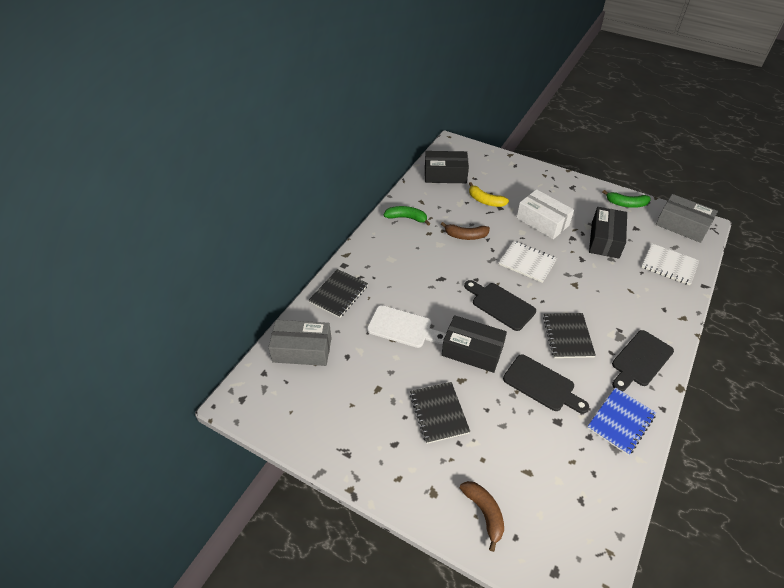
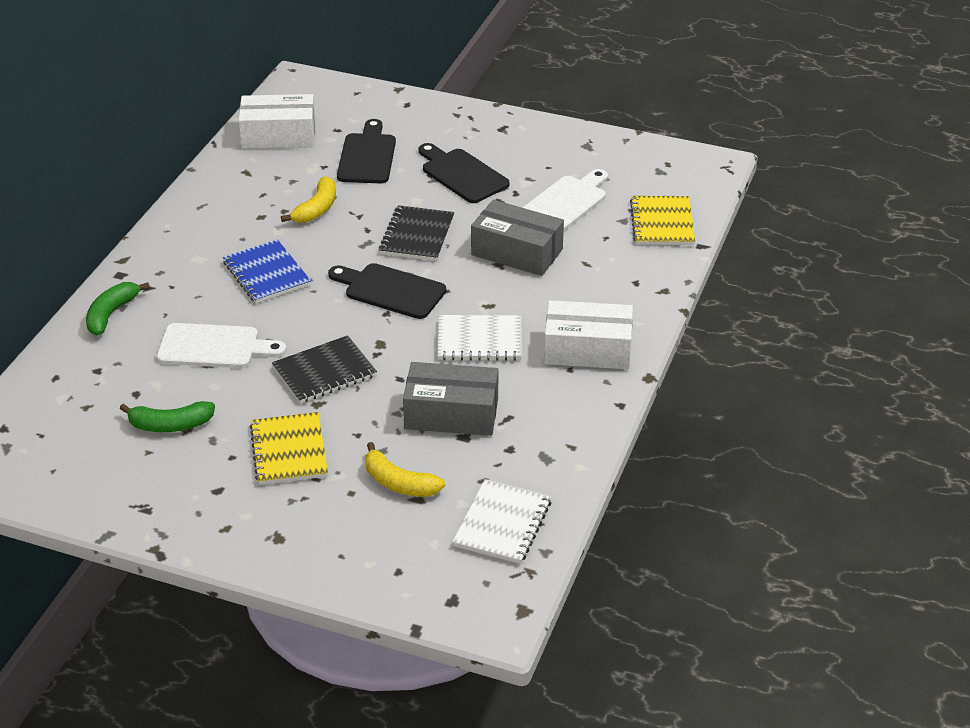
black box: [425,151,469,183] [442,315,507,373] [589,207,627,259] = 3 -> none = 0
black notebook: [308,269,368,318] [410,382,471,444] [543,313,596,358] = 3 -> [272,335,377,404] [379,205,454,261] = 2
brown banana: [441,222,490,240] [460,481,504,552] = 2 -> none = 0
white box: [516,189,574,239] = 1 -> [238,94,316,149] [544,300,633,369] = 2
white cutting board: [367,305,446,348] = 1 -> [157,323,286,368] [522,169,608,231] = 2
yellow banana: [469,182,509,207] = 1 -> [281,176,336,223] [365,442,445,497] = 2
yellow notebook: none = 0 -> [250,412,328,485] [630,196,695,245] = 2

